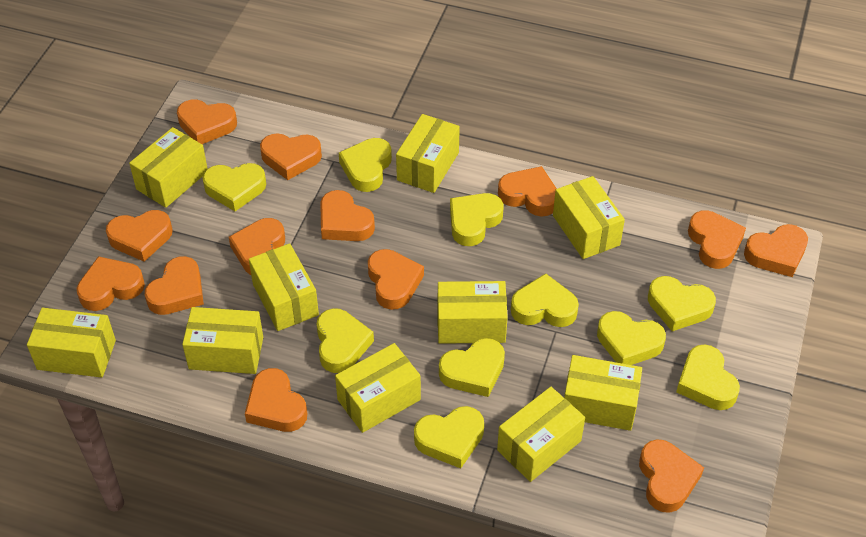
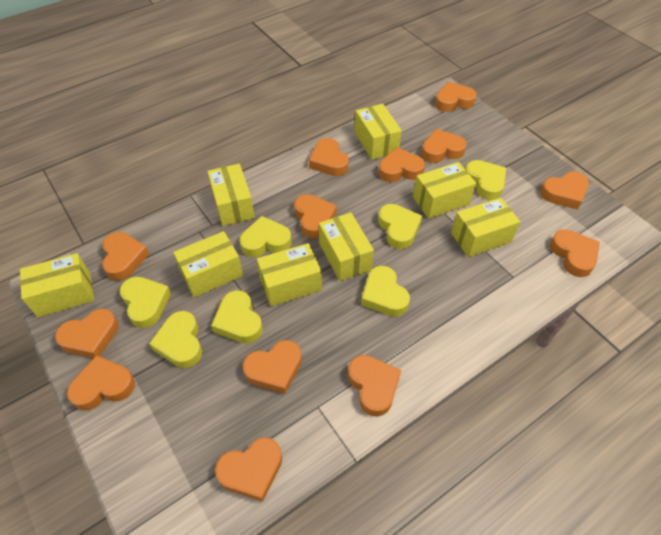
yellow box: [27,308,116,378] [129,127,208,208] [182,307,263,374] [249,243,319,331] [335,343,421,433] [396,114,460,193] [438,281,508,344] [497,387,585,482] [553,176,625,259] [564,355,642,431] = 10 -> [20,253,94,317] [173,231,243,298] [207,164,255,226] [257,243,322,306] [319,212,374,281] [355,104,402,160] [413,162,476,219] [451,198,520,257] = 8
yellow heart: [203,163,266,211] [317,308,374,373] [339,138,392,192] [414,406,484,468] [439,338,505,397] [450,193,504,246] [511,273,579,327] [597,311,666,365] [648,276,716,331] [676,344,740,410] = 10 -> [120,277,171,328] [149,311,202,368] [211,290,263,344] [239,216,292,257] [361,266,410,317] [378,204,422,249] [465,160,506,200] = 7

